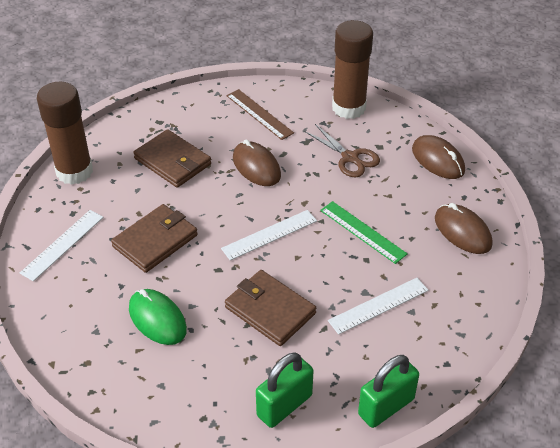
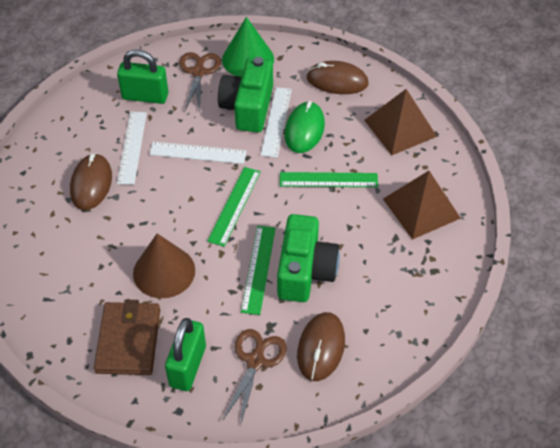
brown cone: none = 0 -> [133,234,195,298] = 1
brown glue stick: [37,82,93,185] [332,20,373,119] = 2 -> none = 0
brown pyramid: none = 0 -> [364,89,437,155] [383,171,461,240] = 2
brown ruler: [226,89,294,140] = 1 -> none = 0
brown scissors: [304,124,380,177] = 1 -> [179,52,221,114] [222,329,287,427] = 2
brown wallet: [111,204,198,273] [133,129,211,188] [225,270,316,346] = 3 -> [94,300,160,375] = 1
green camera: none = 0 -> [218,57,273,132] [277,214,340,302] = 2
green cone: none = 0 -> [222,17,274,77] = 1
green ruler: [320,201,408,264] = 1 -> [207,167,261,247] [241,226,276,315] [280,172,378,187] = 3

